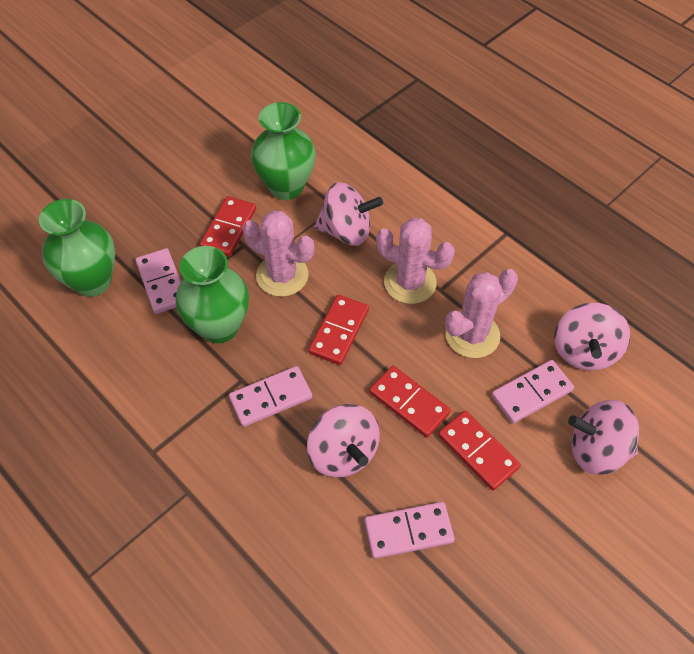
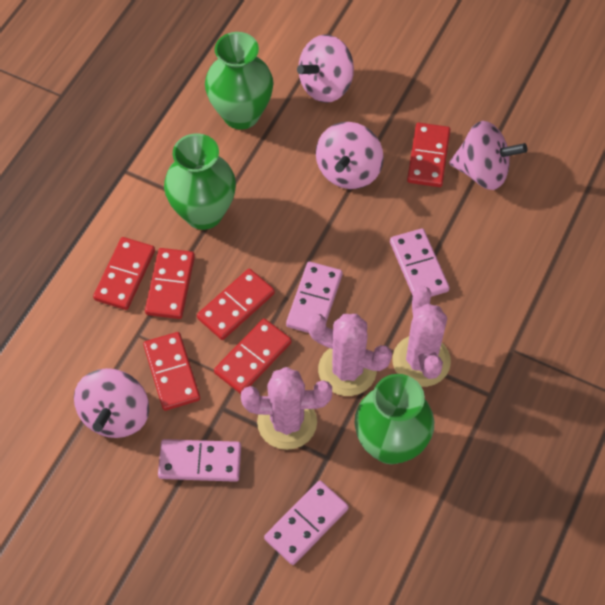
red domino: [200,196,256,257] [308,295,369,365] [369,366,451,437] [438,411,521,491] = 4 -> [93,237,155,310] [143,332,200,411] [145,248,195,319] [197,269,275,340] [214,318,292,394] [407,123,451,187] = 6

